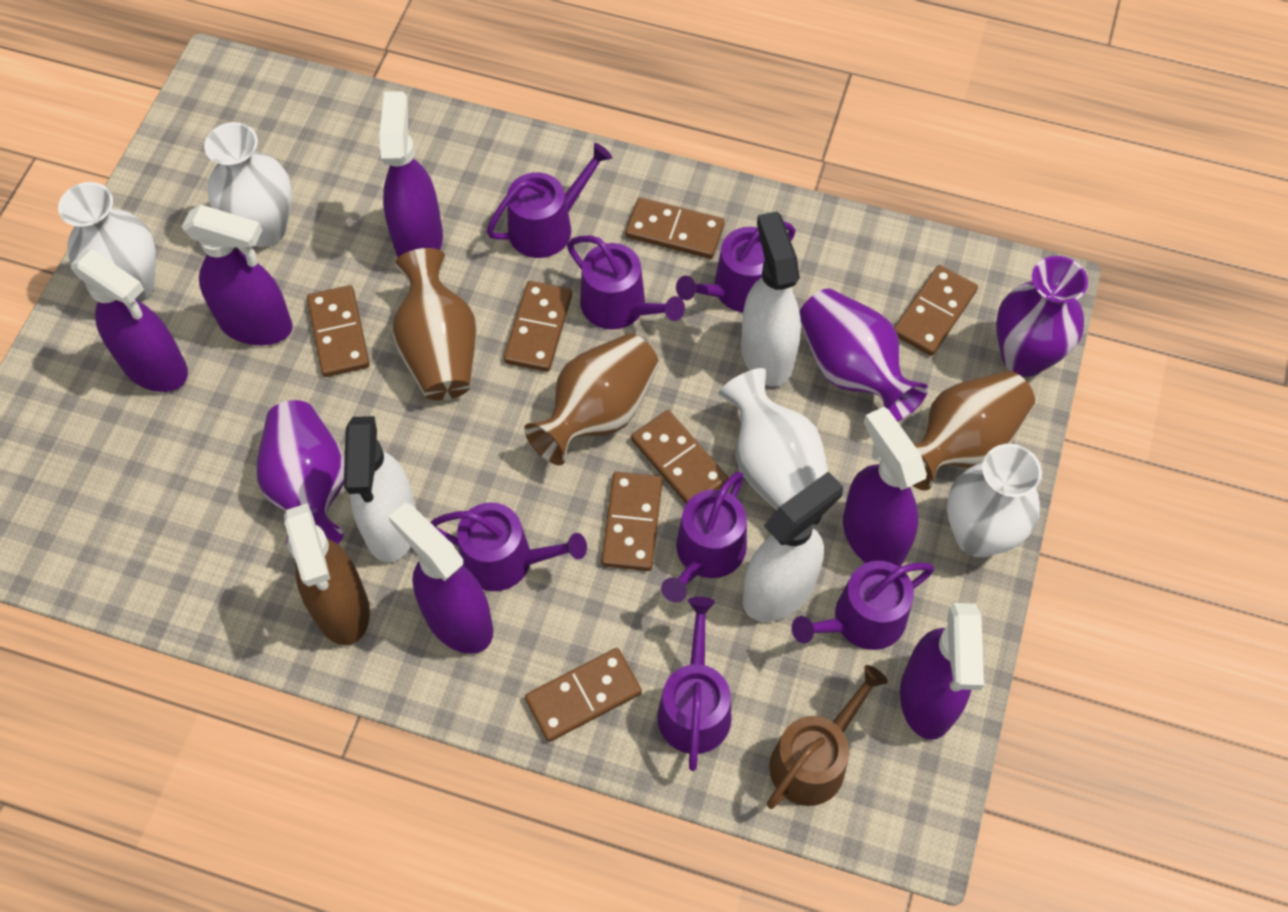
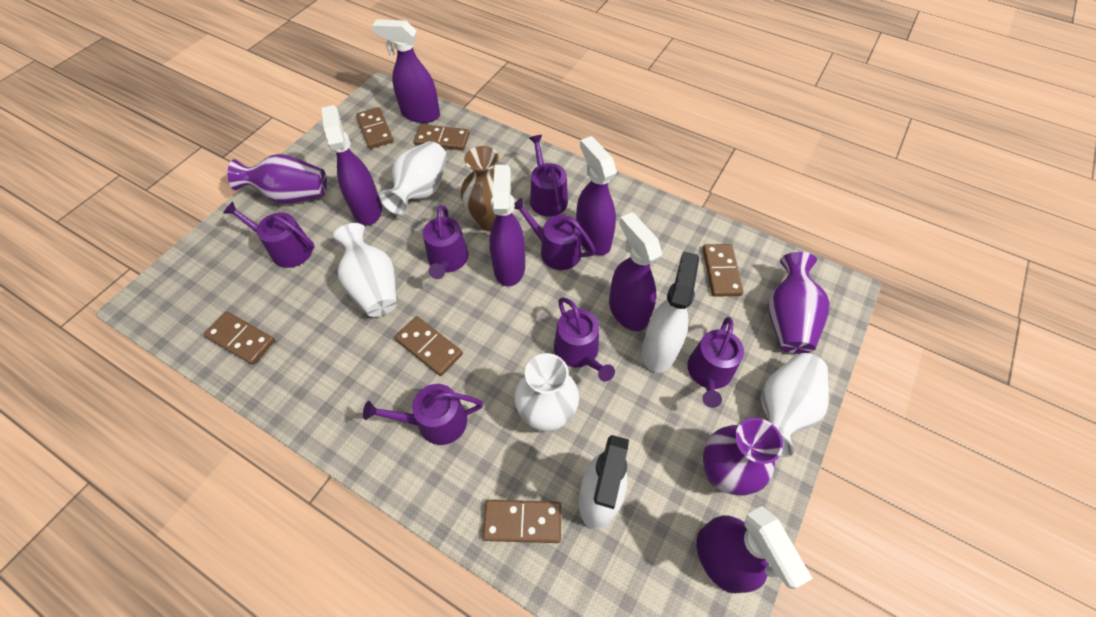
brown domino: [307,285,370,377] [504,281,572,372] [525,648,642,742] [601,472,662,571] [625,197,725,259] [631,410,729,504] [894,265,978,356] = 7 -> [204,312,275,365] [356,107,394,149] [395,316,463,376] [414,124,469,151] [483,500,561,543] [703,244,744,297] = 6
brown spray bottle: [284,503,370,645] = 1 -> none = 0
brown vase: [392,248,477,400] [524,334,659,465] [912,371,1035,490] = 3 -> [460,146,512,231] = 1
brown watering can: [767,665,888,809] = 1 -> none = 0
white spray bottle: [344,416,416,562] [741,212,801,386] [743,471,843,622] = 3 -> [579,435,629,529] [642,251,699,373] = 2

